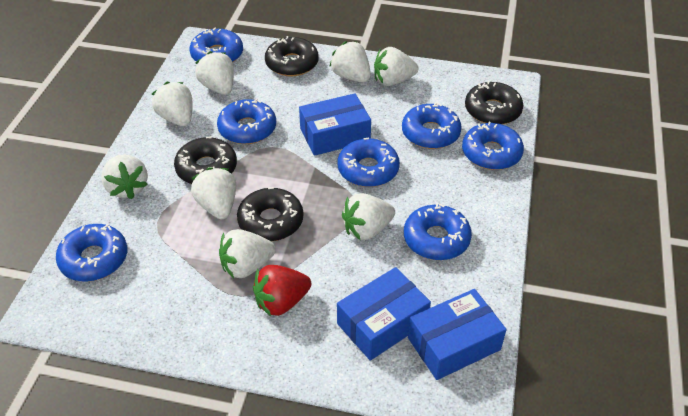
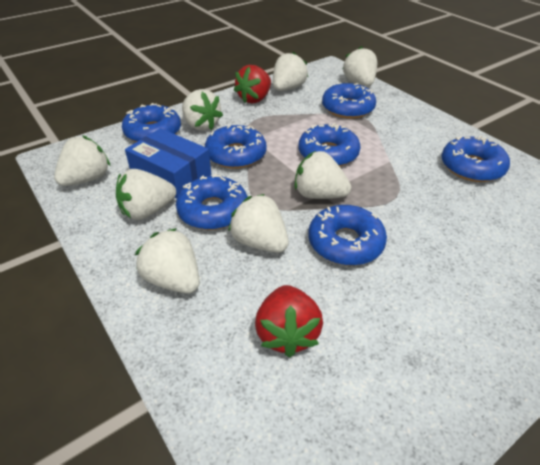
black donut: [174,137,237,184] [237,187,303,241] [265,36,319,76] [465,81,523,125] = 4 -> none = 0
blue box: [299,93,371,156] [337,267,431,361] [408,289,507,380] = 3 -> [125,128,211,198] = 1
red strawberry: [253,265,311,316] = 1 -> [234,65,271,103] [255,285,323,357] = 2

